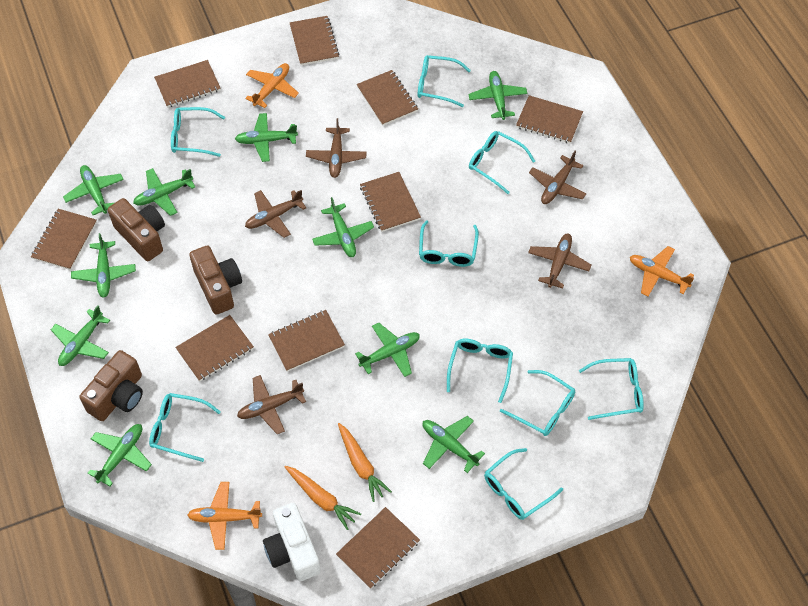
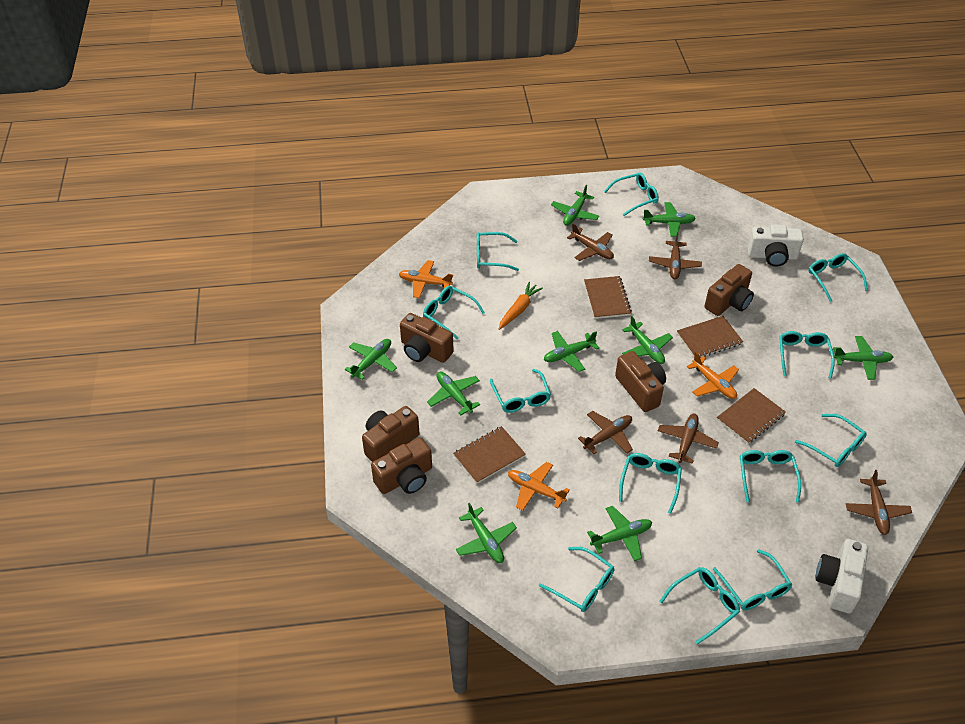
brown camera: [79,350,143,421] [108,198,165,261] [189,245,242,315] = 3 -> [362,406,420,462] [371,438,432,494] [400,313,454,363] [615,351,666,412] [705,264,754,316] = 5
brown notebook: [31,209,97,270] [154,60,221,108] [175,315,254,382] [268,310,345,372] [290,16,340,65] [336,507,420,589] [356,70,418,126] [360,172,421,232] [516,95,583,144] = 9 -> [453,426,526,484] [584,276,632,319] [677,316,743,358] [717,388,786,444] = 4
green plane: [51,305,110,366] [63,165,124,215] [71,233,136,298] [88,424,152,487] [133,168,195,216] [235,113,298,162] [312,197,374,257] [355,323,420,377] [423,416,485,473] [468,71,528,120] = 10 -> [345,339,397,380] [427,371,480,415] [456,502,517,563] [544,331,599,372] [551,185,599,226] [587,506,652,561] [622,316,673,364] [643,202,696,237] [833,336,893,380] = 9
orange carrot: [285,466,361,530] [338,423,392,502] = 2 -> [499,282,543,330] = 1
turquoise glasses: [149,393,221,462] [171,107,225,157] [418,55,471,107] [419,220,479,267] [447,339,513,403] [469,131,535,194] [484,448,563,520] [500,370,575,436] [579,358,644,420] = 9 -> [423,286,485,340] [477,232,519,271] [490,369,551,413] [539,547,614,612] [604,173,659,216] [619,453,682,514] [660,567,740,645] [713,549,792,610] [740,450,801,502] [779,331,835,379] [795,414,867,467] [808,253,868,302] = 12
white camera: [263,503,321,581] = 1 -> [747,225,804,267] [815,539,868,614] = 2

